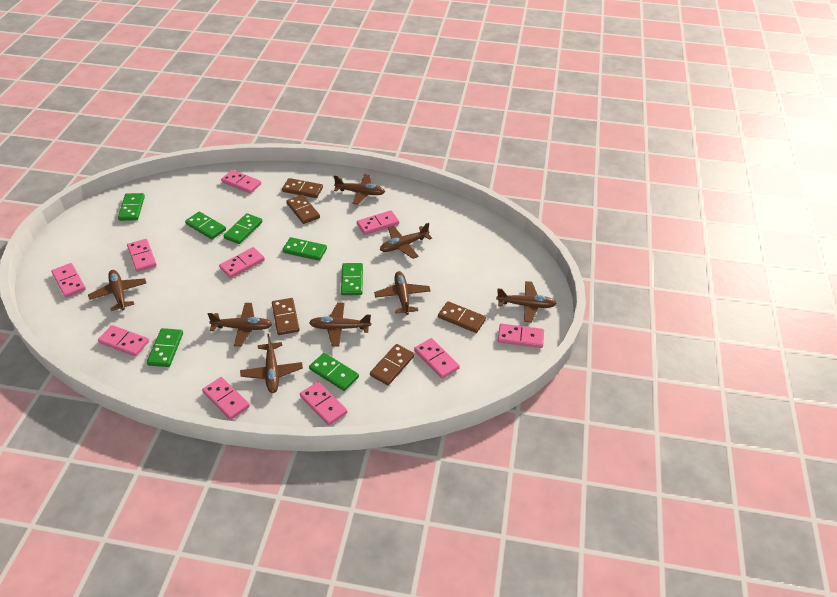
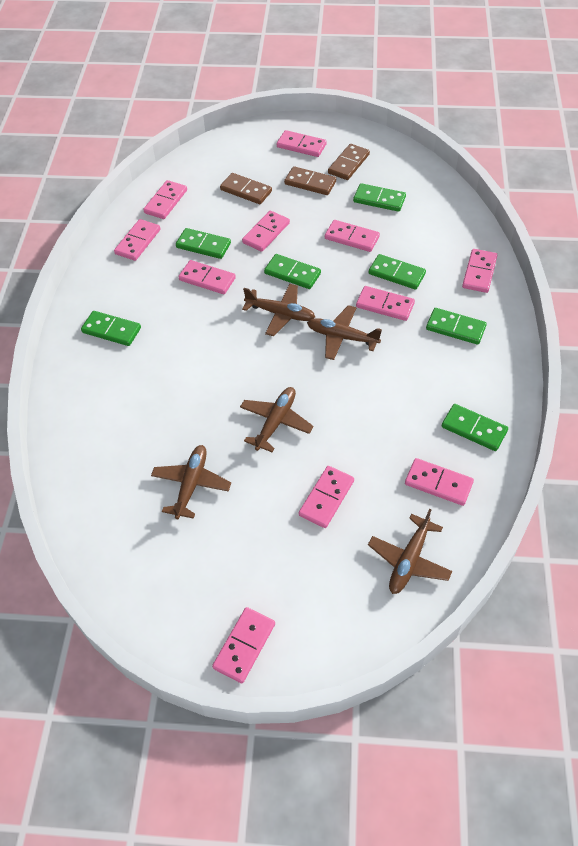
brown domino: [272,298,300,335] [282,178,323,198] [286,195,320,224] [370,344,414,385] [438,301,486,333] = 5 -> [220,173,272,204] [284,166,336,195] [328,144,370,180] = 3
brown plane: [88,270,146,311] [208,303,272,347] [240,334,303,393] [309,303,371,347] [334,174,385,205] [374,271,431,315] [380,223,432,259] [496,281,557,323] = 8 -> [151,445,231,519] [240,387,314,452] [242,284,315,336] [307,305,382,360] [368,509,452,594] = 5
pink domino: [51,263,86,298] [98,325,149,356] [127,239,157,272] [202,377,250,420] [219,247,265,278] [221,170,261,193] [300,381,347,425] [357,210,399,235] [414,338,460,379] [498,323,544,348] = 10 -> [114,219,160,261] [143,180,187,219] [179,260,236,294] [212,607,275,683] [242,211,290,252] [277,130,327,157] [299,466,354,528] [325,220,380,252] [356,286,415,321] [405,458,474,506] [462,249,497,293] = 11

